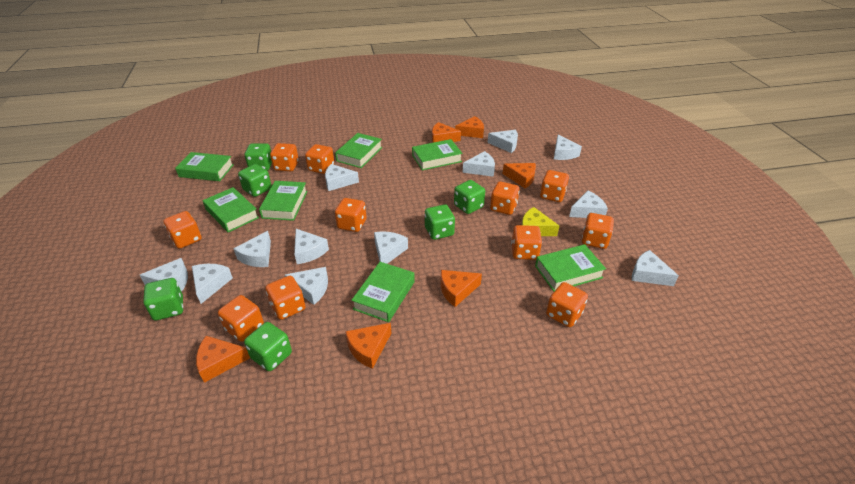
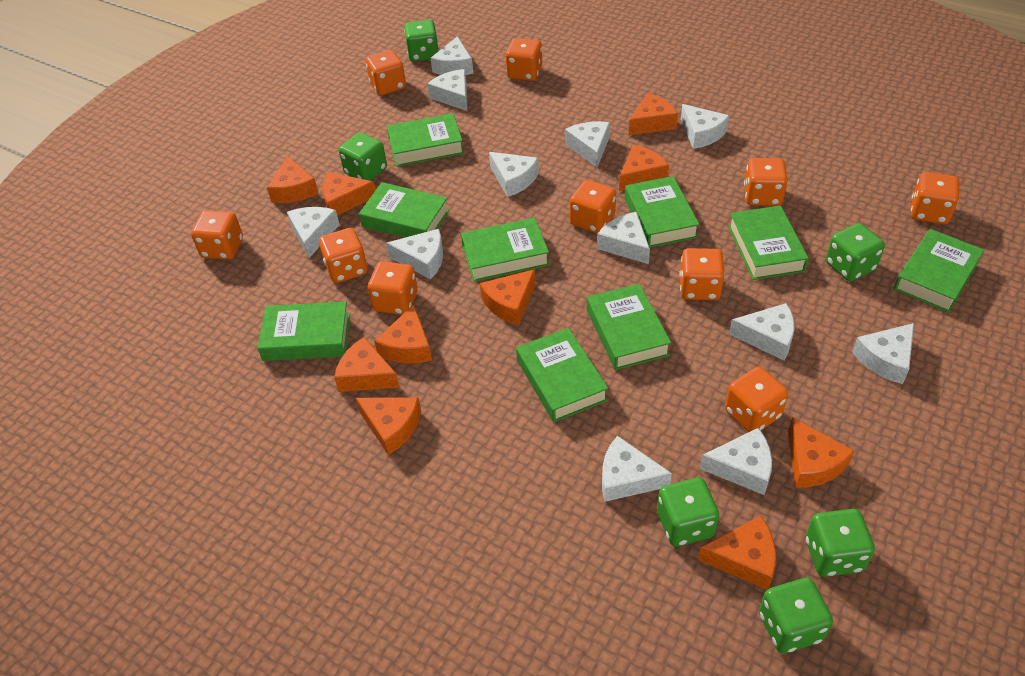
green book: [175,152,234,181] [203,187,259,233] [259,181,308,221] [335,133,382,168] [351,262,415,322] [412,139,463,170] [535,244,606,292] = 7 -> [258,301,350,361] [359,182,449,238] [387,113,464,167] [461,218,549,282] [516,328,608,422] [587,283,671,370] [625,176,700,248] [728,205,809,280] [894,229,984,313] = 9
orange cheese: [196,336,250,383] [345,323,391,369] [432,122,461,143] [441,270,482,307] [455,116,484,138] [503,163,536,188] = 6 -> [267,156,319,203] [322,172,376,215] [334,337,400,392] [355,397,421,455] [374,304,432,364] [480,269,536,325] [619,144,669,191] [629,93,678,135] [698,516,776,590] [788,417,854,488] = 10
orange dice: [164,211,202,249] [218,295,264,342] [265,276,306,320] [270,143,299,171] [305,144,334,174] [335,198,366,232] [490,182,520,215] [511,225,542,260] [540,170,569,202] [546,282,588,327] [582,213,614,249] = 11 -> [191,210,243,260] [319,228,368,283] [366,50,406,95] [367,261,418,315] [506,38,542,81] [570,180,616,234] [679,248,725,300] [725,367,788,432] [744,158,788,206] [911,172,959,224] = 10
yellow cheese: [522,207,559,236] = 1 -> none = 0

